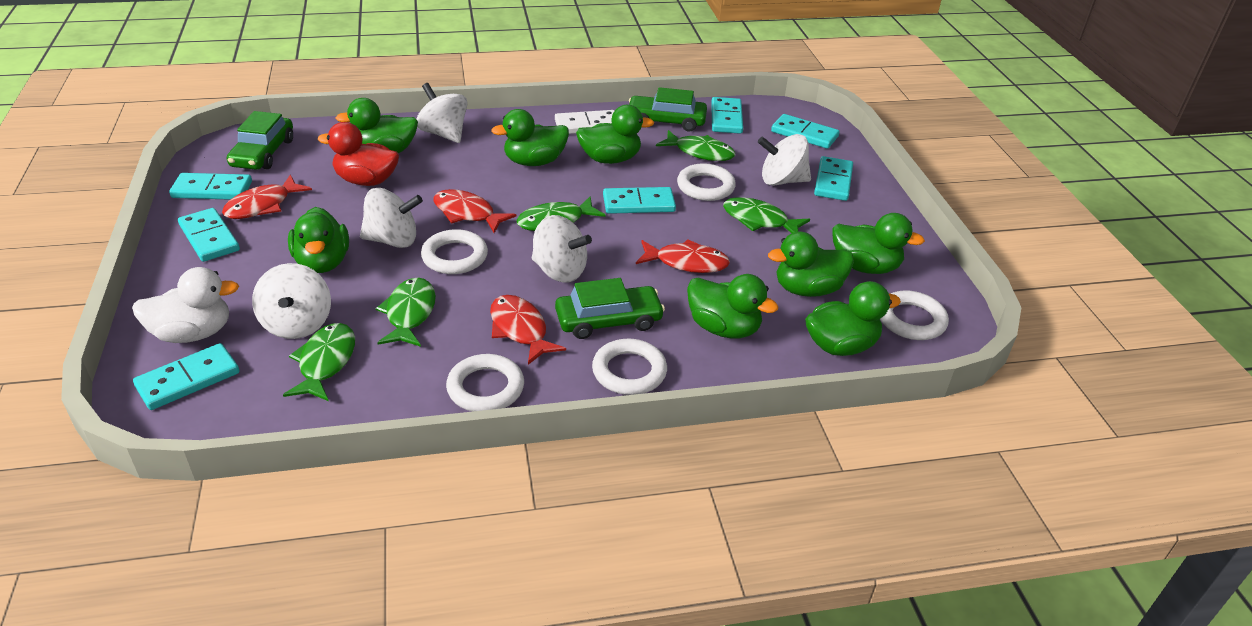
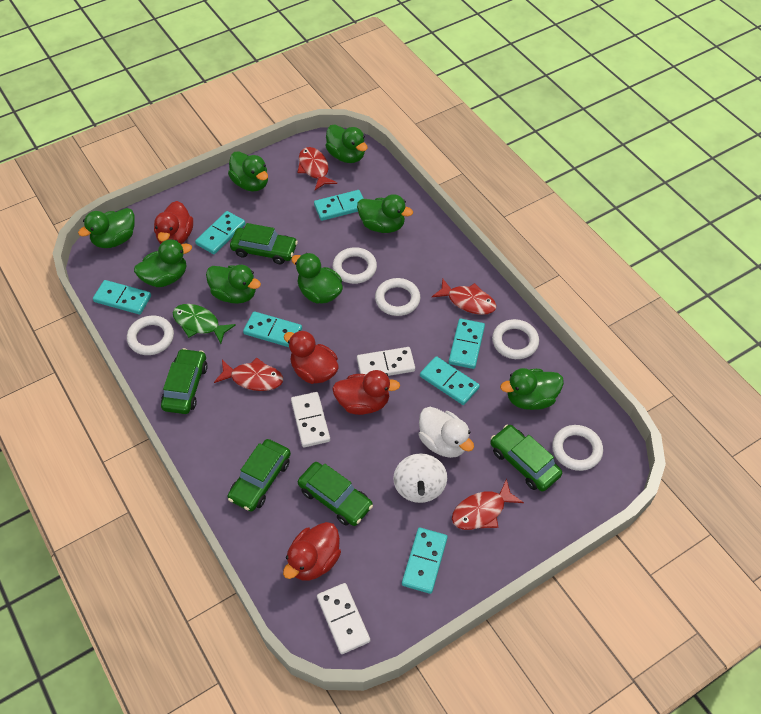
green car: [227,111,293,170] [555,278,665,339] [629,87,707,132] = 3 -> [161,348,208,414] [227,439,291,512] [230,223,298,264] [298,462,373,526] [490,425,562,492] = 5
green fish: [283,323,355,401] [375,278,436,347] [517,196,606,231] [656,130,735,161] [723,197,810,233] = 5 -> [173,304,236,344] = 1
red duck: [318,122,399,186] = 1 -> [154,201,193,244] [283,522,341,581] [284,330,339,384] [332,370,400,415] = 4
white domino: [555,110,615,134] = 1 -> [291,392,330,447] [317,583,370,654] [357,347,415,376] = 3
white spinning top: [252,263,331,339] [360,188,423,248] [416,83,467,143] [532,215,592,283] [758,134,811,186] = 5 -> [393,453,447,503] = 1

